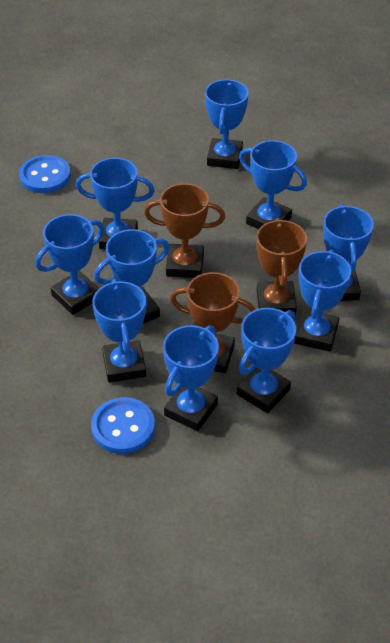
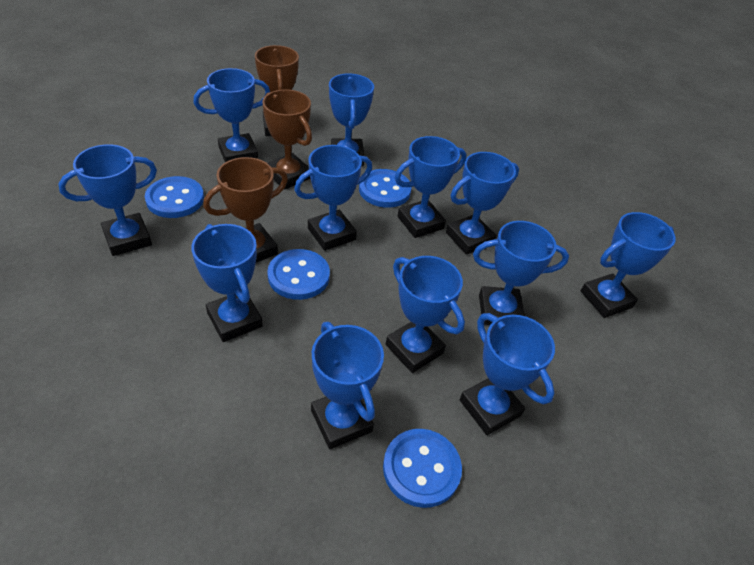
blue button: [19,155,71,193] [91,397,155,454] = 2 -> [145,176,204,218] [267,249,330,300] [359,169,412,208] [383,429,462,508] = 4
blue trophy: [35,214,104,315] [76,158,155,250] [92,279,146,383] [94,229,170,324] [163,325,219,431] [205,79,249,169] [237,308,296,413] [239,140,307,229] [294,249,351,352] [323,204,374,301] = 10 -> [58,144,157,256] [191,224,263,342] [194,68,270,162] [294,145,372,251] [311,322,384,449] [329,73,374,166] [386,256,465,373] [395,136,466,238] [446,152,519,255] [460,313,555,435] [473,221,569,325] [581,212,675,318] = 12

